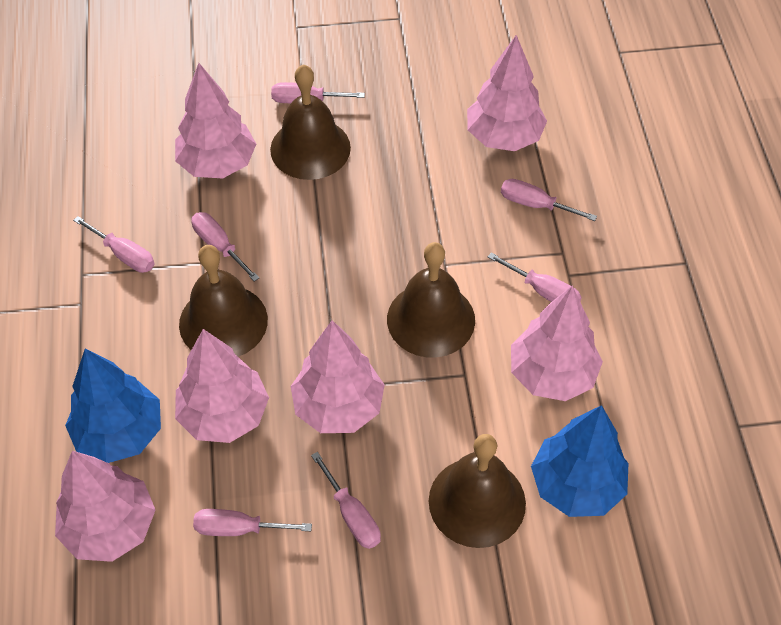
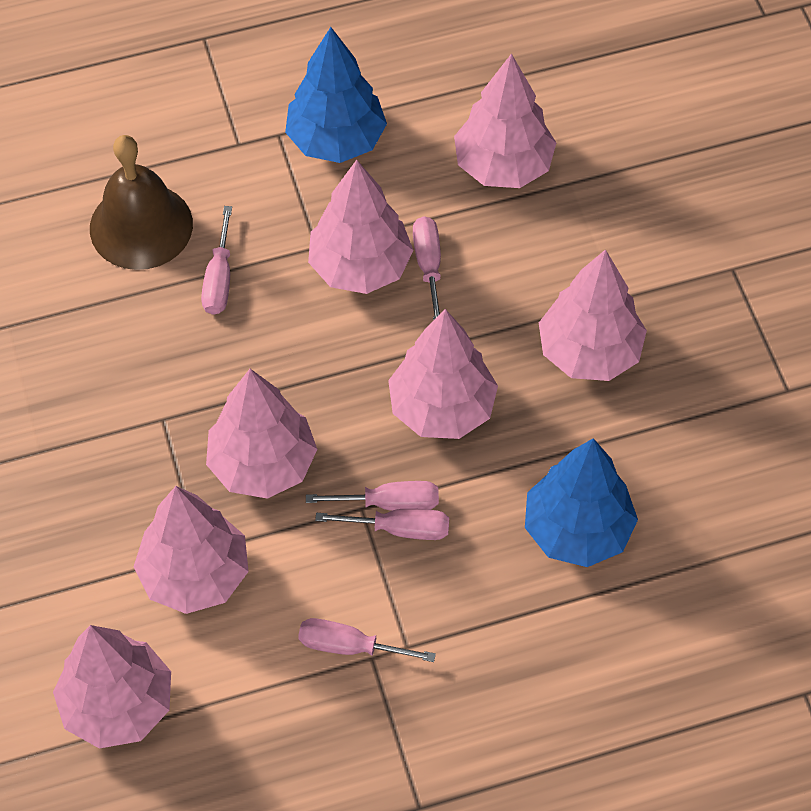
brown bell: [179,245,268,357] [270,64,351,180] [387,242,475,357] [429,434,526,548] = 4 -> [90,135,193,270] = 1
pink screwdriver: [73,216,154,273] [191,212,259,282] [193,509,312,536] [271,82,365,103] [311,452,381,549] [488,253,581,302] [501,179,597,221] = 7 -> [201,206,232,315] [298,618,436,662] [306,481,439,511] [315,509,449,540] [413,216,441,319] = 5
pink tree: [55,451,156,562] [175,63,256,178] [175,329,269,443] [291,320,385,433] [467,35,547,151] [511,285,603,401] = 6 -> [53,625,171,749] [134,486,249,614] [206,369,317,499] [308,160,414,294] [388,309,498,439] [454,53,556,188] [539,249,647,381] = 7

